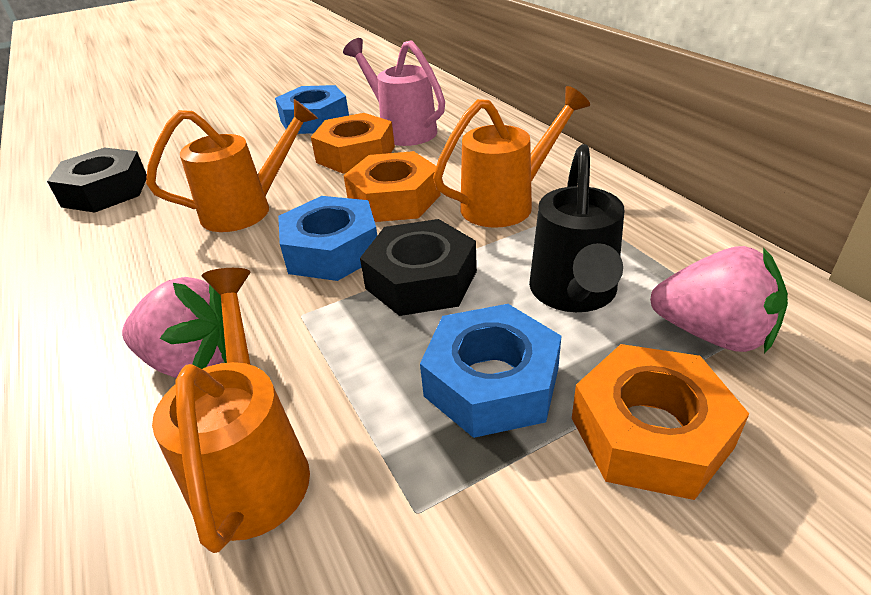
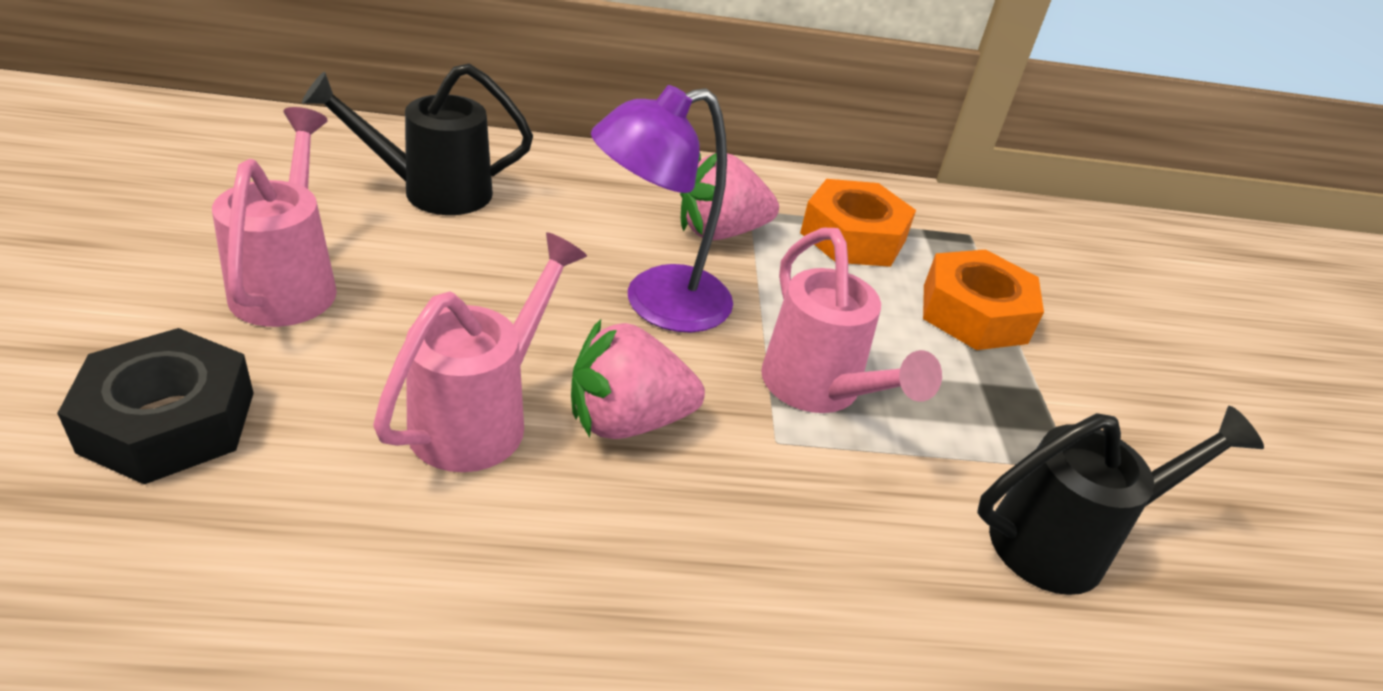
black nut: [47,148,147,213] [360,219,477,316] = 2 -> [57,328,253,485] = 1
black watering can: [529,144,624,312] = 1 -> [302,63,533,215] [977,406,1264,595] = 2
blue nut: [275,85,349,134] [278,196,377,281] [420,304,562,438] = 3 -> none = 0
orange nut: [311,113,395,174] [343,151,441,222] [572,344,749,500] = 3 -> [800,179,916,267] [923,250,1044,350] = 2
orange watering can: [146,99,318,232] [152,268,310,553] [433,86,590,228] = 3 -> none = 0
pink watering can: [343,38,445,146] = 1 -> [212,107,337,327] [373,232,587,472] [761,228,942,413] = 3
purple lamp: none = 0 -> [591,85,733,333] = 1

